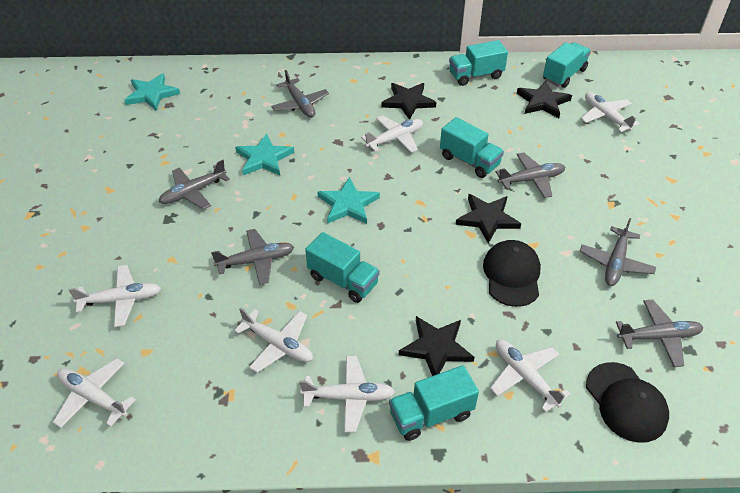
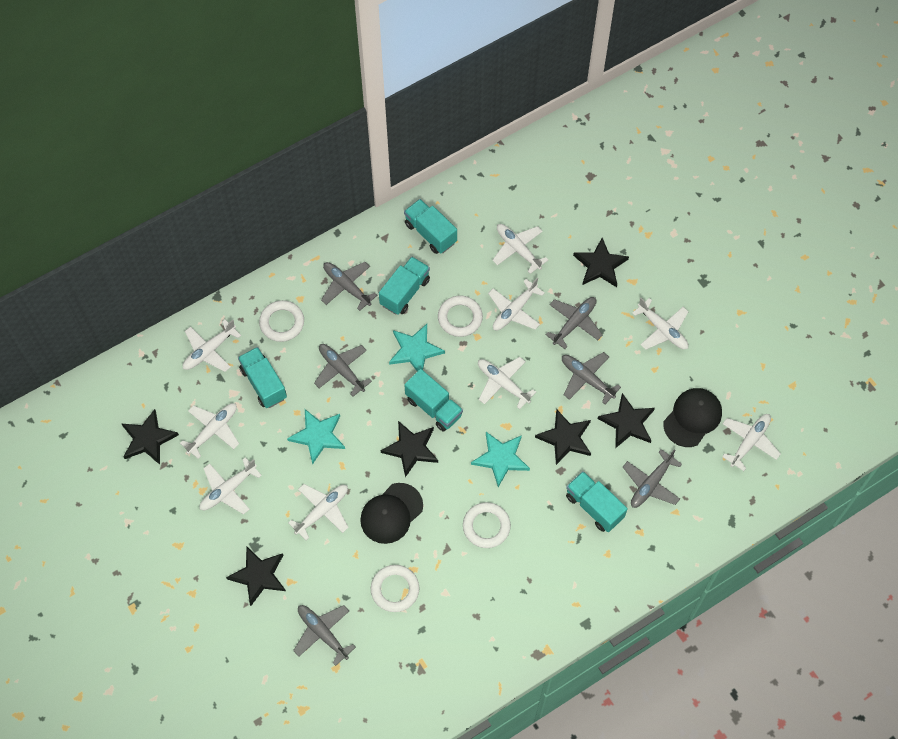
black star: [381,83,436,120] [399,316,475,376] [456,194,521,244] [517,81,572,118] = 4 -> [122,409,179,465] [226,547,286,606] [380,421,438,477] [535,410,591,465] [573,238,629,287] [598,393,655,448] = 6
white plane: [53,358,136,428] [68,265,161,327] [234,307,313,373] [299,356,395,432] [361,115,423,153] [490,340,571,412] [581,92,640,132] = 7 -> [180,403,239,459] [183,320,241,372] [200,457,262,514] [288,484,349,540] [478,357,536,409] [488,278,544,330] [492,224,548,274] [632,298,689,350] [722,414,781,471] = 9
white ring: none = 0 -> [259,300,304,342] [371,565,419,612] [438,296,483,337] [463,502,511,548] = 4

